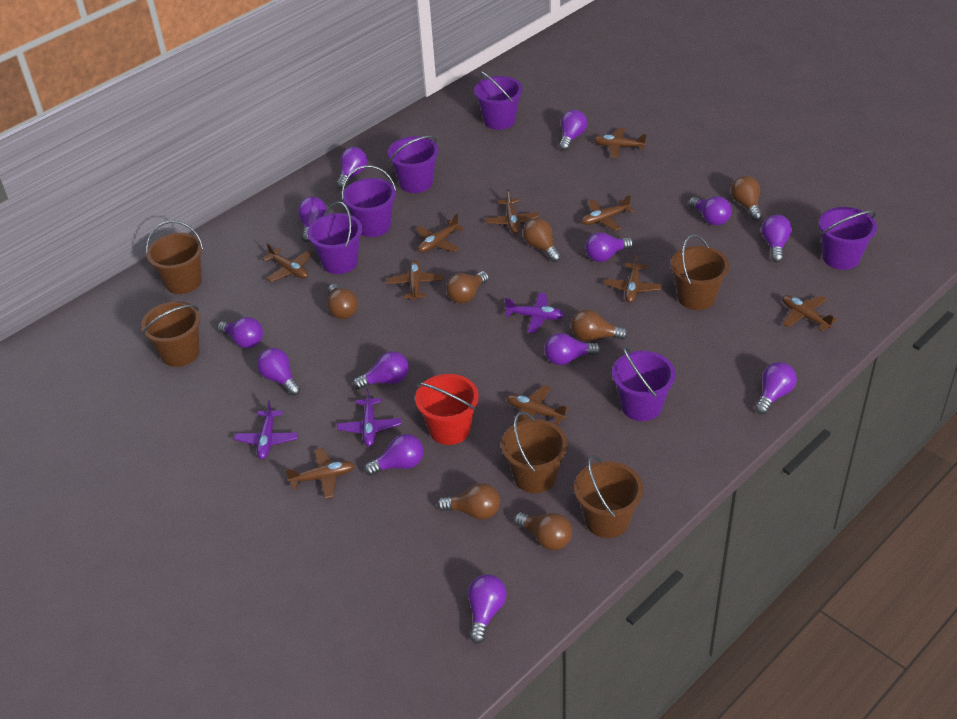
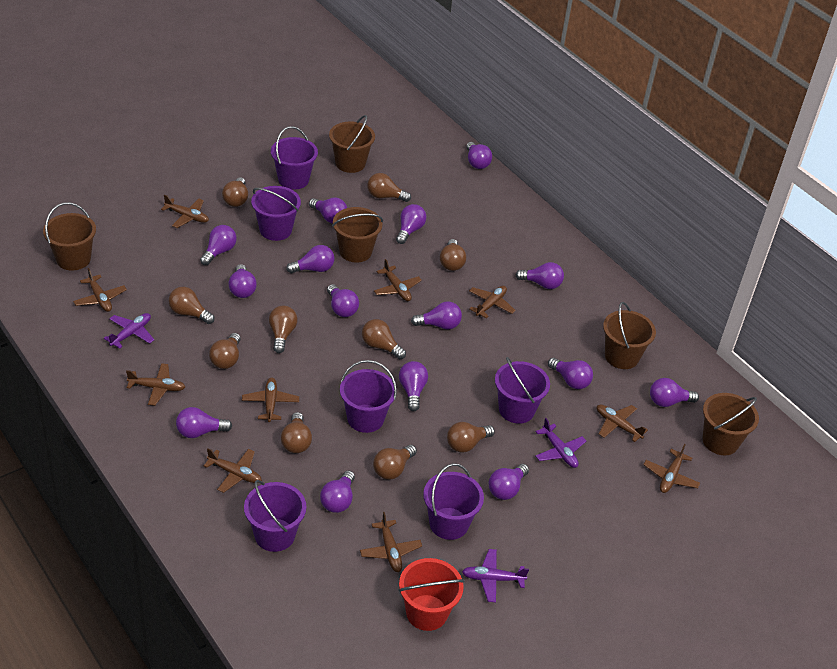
brown light bulb: [327,284,358,319] [437,483,500,520] [446,271,489,304] [514,512,572,550] [523,218,561,262] [571,309,628,341] [731,176,762,221] = 7 -> [169,287,215,324] [209,333,241,369] [222,177,248,207] [269,305,298,353] [281,412,312,453] [362,319,406,359] [367,173,411,202] [373,445,417,480] [440,239,466,271] [447,422,495,453] = 10
purple light bulb: [217,317,263,348] [257,348,301,396] [298,197,327,242] [336,147,367,189] [353,351,409,389] [364,434,423,476] [468,574,507,643] [544,333,601,365] [559,110,587,151] [585,232,633,262] [689,196,732,225] [755,362,797,414] [762,215,792,263] = 13 -> [176,407,232,438] [200,225,237,265] [228,264,257,298] [286,245,334,273] [309,198,347,224] [320,470,355,513] [327,284,359,317] [396,204,426,244] [399,361,428,411] [411,301,462,329] [466,142,492,169] [489,464,529,500] [515,262,564,289] [548,358,593,389] [650,378,699,407] = 15

